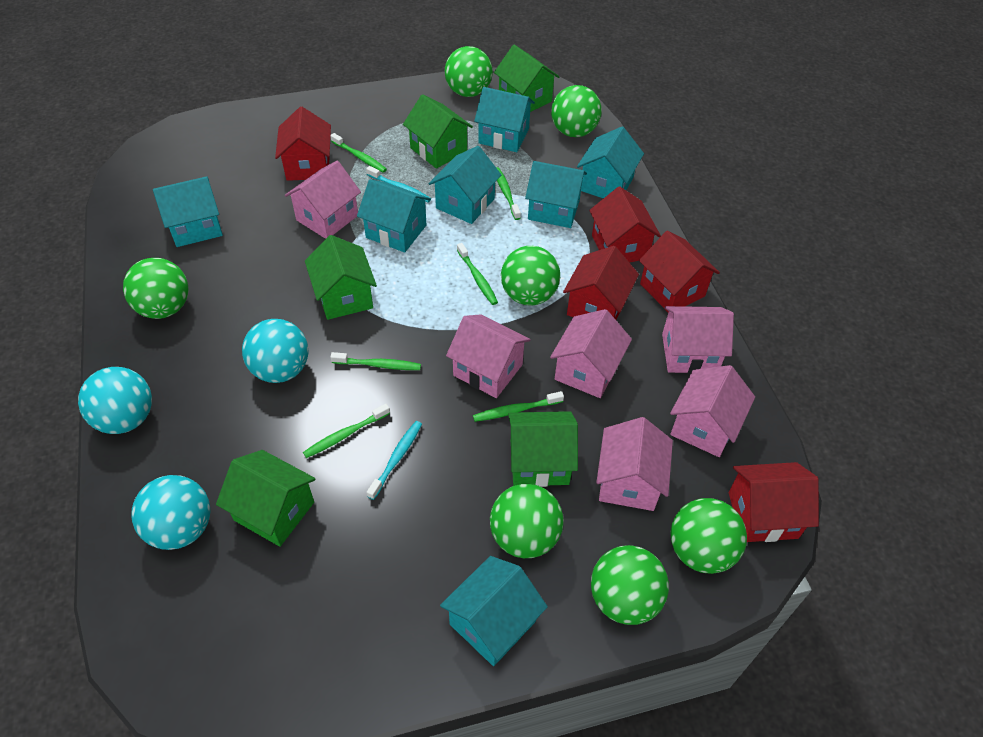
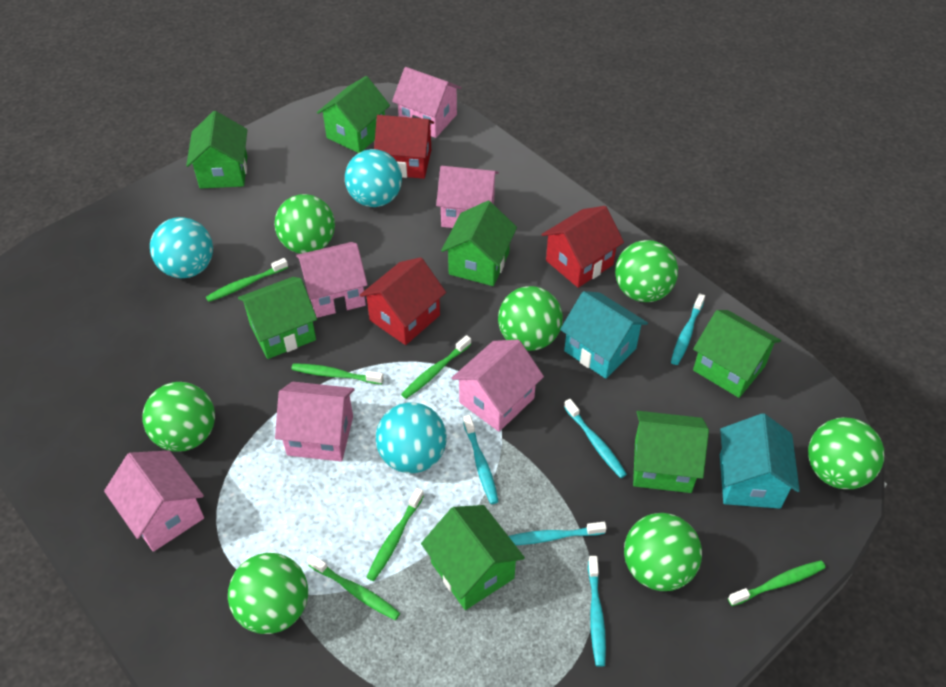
green house: [216,450,316,547] [305,235,377,320] [403,94,473,169] [494,45,560,112] [508,411,578,487] = 5 -> [186,111,247,189] [238,277,317,359] [317,76,390,153] [421,505,525,610] [441,201,517,286] [633,411,709,493] [693,310,781,398] = 7
red house: [275,106,331,181] [563,246,639,320] [589,186,661,263] [639,231,720,312] [729,462,819,542] = 5 -> [360,257,446,345] [374,115,434,179] [542,206,624,288] = 3
turquoise house: [153,176,223,247] [357,179,430,253] [429,146,501,224] [440,556,548,666] [474,87,535,152] [525,161,587,228] [577,127,644,198] = 7 -> [560,291,648,379] [720,413,800,509] = 2
turquoise toothbrush: [366,166,431,203] [367,421,422,500] = 2 -> [463,415,499,504] [509,522,607,545] [564,399,627,478] [588,556,606,667] [671,293,705,365] = 5

